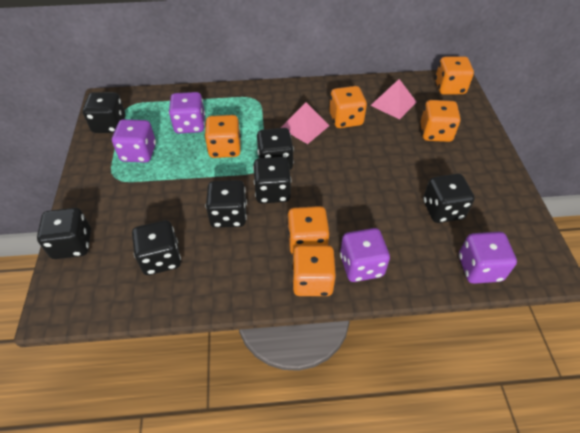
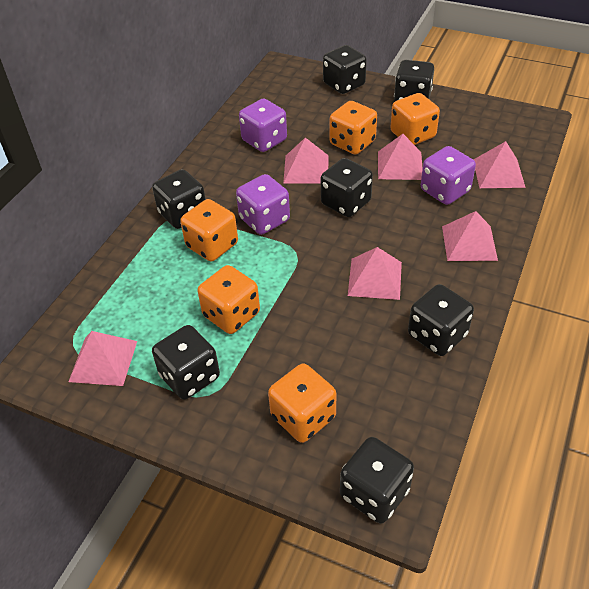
orange dice: [205,115,241,158] [287,206,330,254] [292,245,336,296] [329,86,367,128] [420,100,461,142] [435,56,474,95] = 6 -> [180,199,238,261] [198,265,260,334] [268,364,336,443] [330,101,377,154] [390,93,440,145] = 5
pink pyramid: [281,102,330,144] [370,79,417,120] = 2 -> [68,331,137,386] [283,137,329,183] [348,247,402,300] [378,134,423,180] [442,211,498,261] [473,141,526,188] = 6
purple dice: [112,119,156,163] [169,92,205,134] [340,228,390,282] [459,232,517,284] = 4 -> [236,174,290,235] [239,98,287,152] [421,146,476,205] = 3

